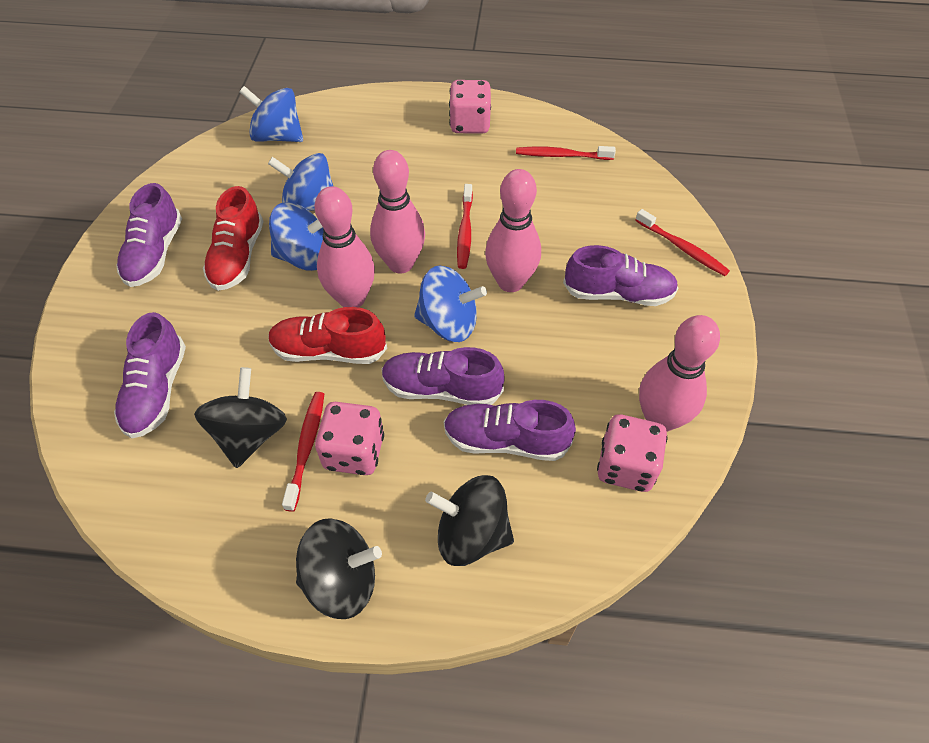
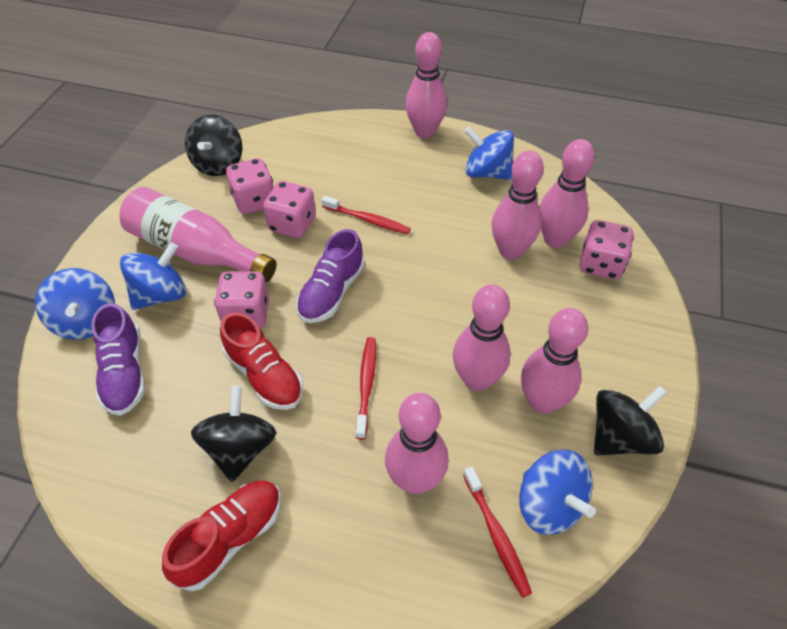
pink bottle: none = 0 -> [120,187,277,282] = 1
pink bowling pin: [314,186,375,307] [370,150,425,273] [485,169,541,292] [639,315,720,432] = 4 -> [385,393,449,494] [405,32,447,138] [453,284,511,391] [491,151,544,260] [521,308,588,414] [539,139,595,248] = 6
pink dice: [315,402,384,475] [449,80,491,134] [597,414,668,492] = 3 -> [214,271,269,328] [226,158,274,214] [263,181,316,238] [580,220,634,279] = 4
purple shoe: [114,312,186,438] [116,183,182,287] [382,347,505,405] [444,400,576,461] [563,245,678,306] = 5 -> [91,303,145,416] [296,229,365,323] = 2
red toothbrush: [282,392,324,512] [457,184,473,269] [516,146,616,160] [635,209,730,276] = 4 -> [321,196,411,234] [356,337,376,439] [463,467,532,598] = 3

